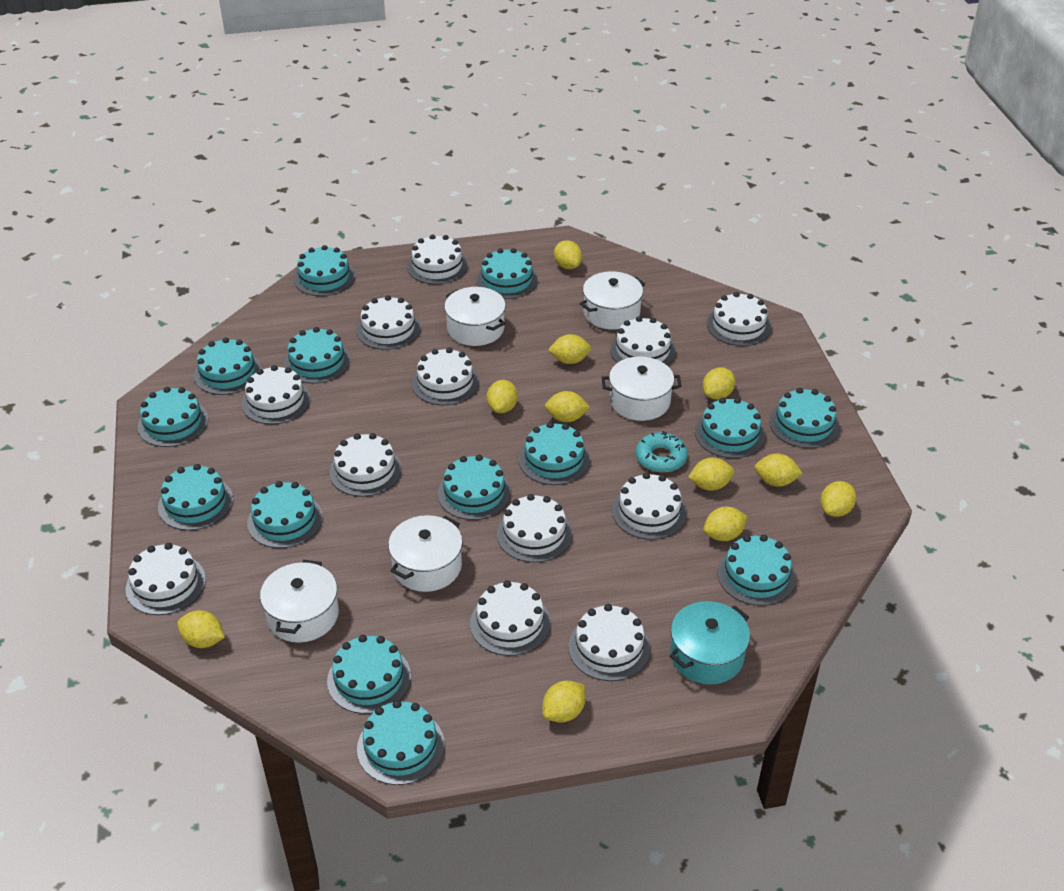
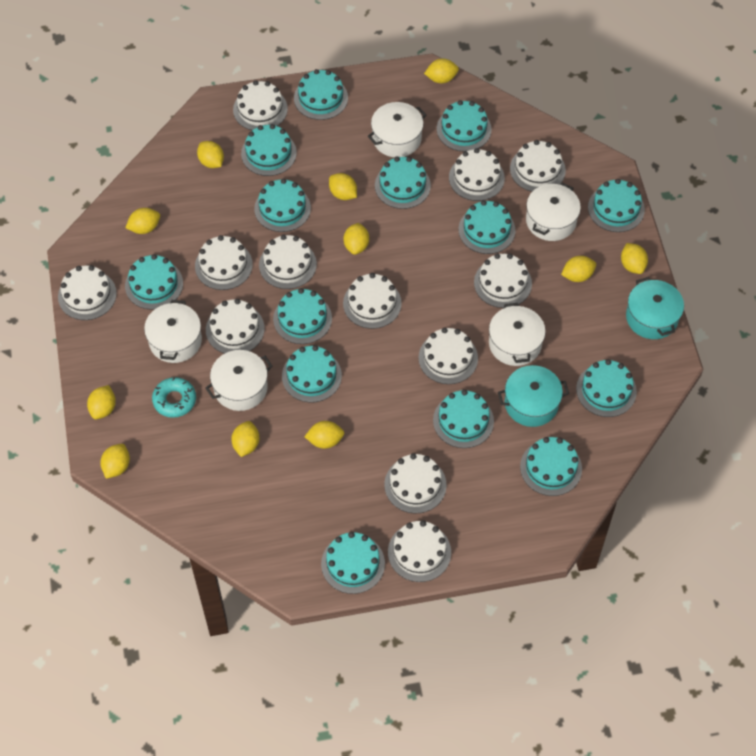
turquoise pot: [670,601,750,684] = 1 -> [498,365,569,427] [626,277,684,339] = 2

